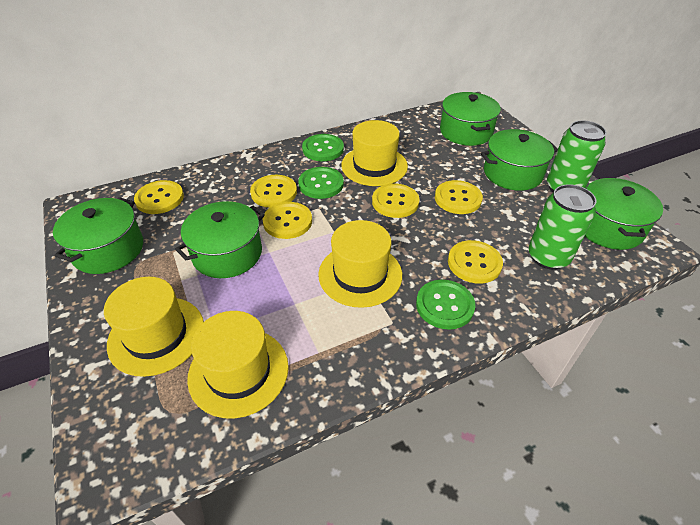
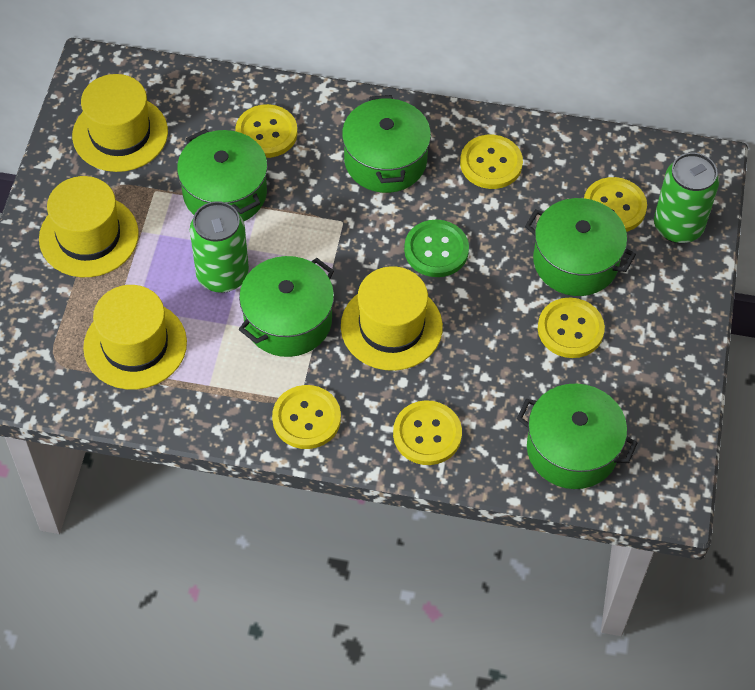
green button: [298,167,344,199] [302,134,344,161] [416,280,475,330] = 3 -> [404,220,469,277] = 1

